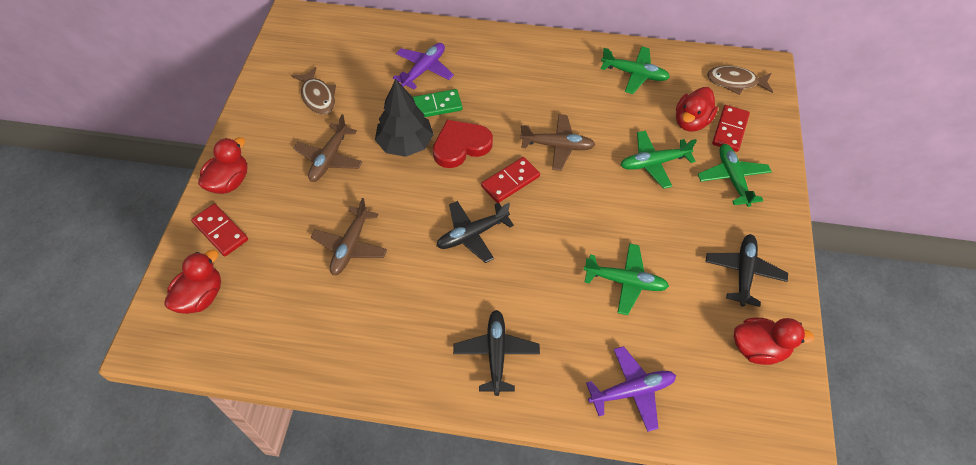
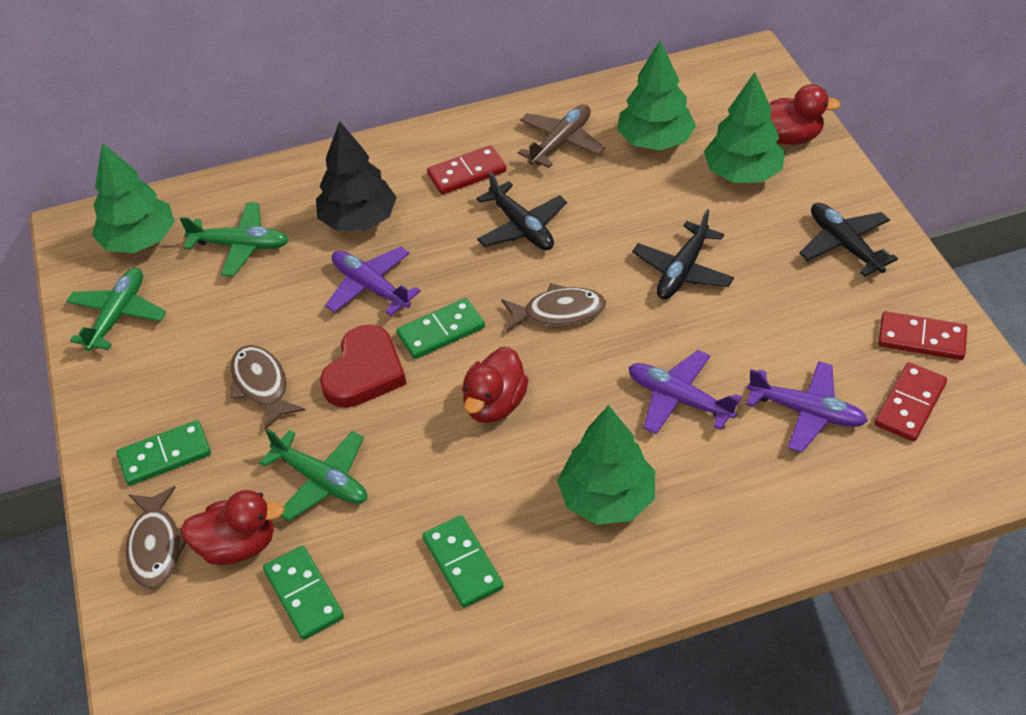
brown fish: [292,67,336,115] [707,66,773,95] = 2 -> [125,486,186,588] [230,345,305,429] [501,283,606,332] = 3
brown plane: [293,114,362,182] [311,198,387,275] [520,114,595,171] = 3 -> [518,105,605,168] = 1
green domino: [413,89,463,117] = 1 -> [117,420,211,486] [263,546,344,640] [396,298,485,359] [423,515,504,608] = 4
green plane: [584,243,669,315] [601,46,670,94] [621,131,697,189] [698,144,772,207] = 4 -> [66,268,166,351] [180,202,288,276] [259,429,367,521] = 3
green tree: none = 0 -> [92,143,175,253] [557,405,655,525] [617,41,696,150] [704,72,785,183] = 4
purple plane: [393,43,454,89] [586,346,676,432] = 2 -> [325,246,421,316] [628,350,742,434] [746,361,868,452] = 3
red duck: [164,250,221,314] [198,137,248,194] [676,87,718,132] [734,318,814,365] = 4 -> [180,490,284,565] [462,347,529,423] [770,84,841,145] = 3

